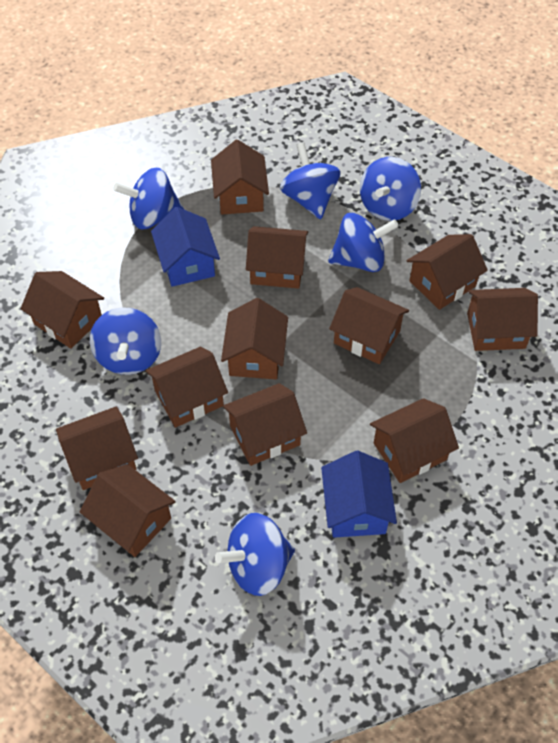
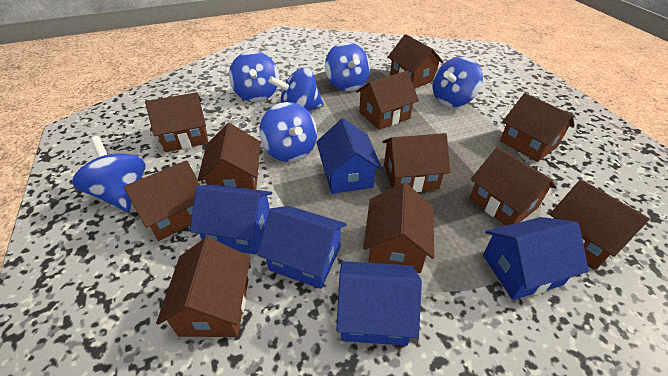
blue house: [151,207,220,287] [321,451,397,538] = 2 -> [190,185,273,254] [257,206,347,289] [317,118,382,194] [336,261,422,346] [483,217,589,300] = 5
brown house: [21,271,104,349] [56,406,138,490] [80,464,176,557] [146,347,228,428] [211,140,269,214] [221,298,288,379] [223,383,307,466] [246,226,308,289] [329,287,409,364] [370,398,459,483] [407,234,488,310] [467,288,538,351] = 12 -> [124,160,200,241] [145,92,208,152] [156,237,251,337] [198,123,261,190] [356,71,419,130] [363,183,434,273] [382,133,450,192] [388,34,444,89] [470,147,556,226] [500,93,575,162] [550,179,650,269] = 11

